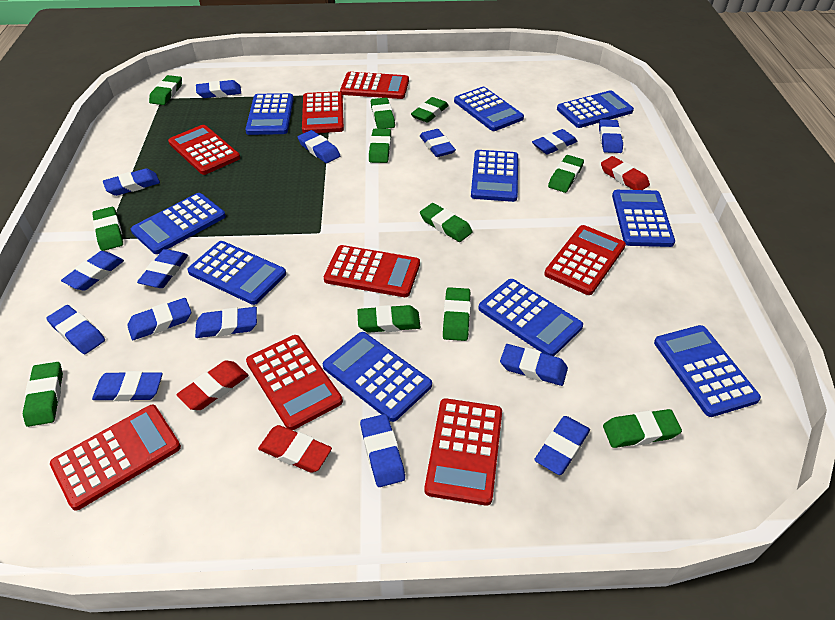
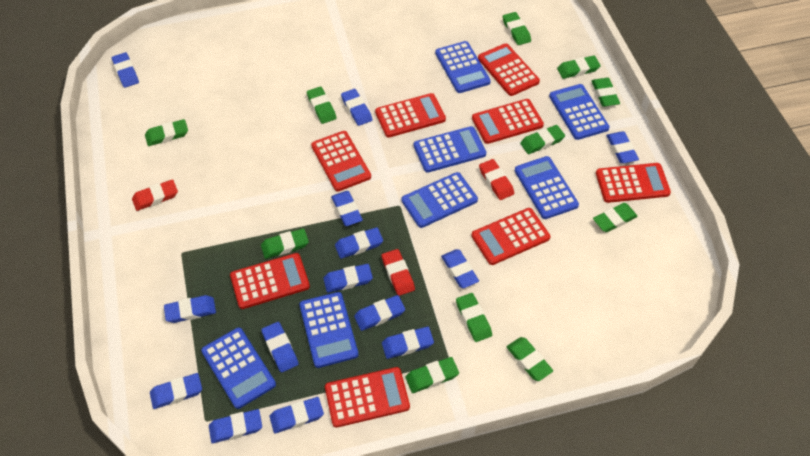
blue calculator: [131,193,226,254] [187,241,286,305] [245,93,294,135] [323,332,432,422] [454,87,524,131] [471,150,518,202] [478,279,583,356] [557,90,634,128] [612,190,675,247] [654,325,761,417] = 10 -> [201,328,276,409] [299,292,358,368] [402,172,478,228] [414,126,486,173] [435,41,491,93] [515,156,579,219] [549,84,610,140] = 7
blue eraser: [46,305,105,354] [61,251,124,291] [92,371,163,401] [103,168,160,196] [127,298,191,340] [137,249,188,288] [195,307,257,338] [196,80,241,98] [298,130,340,163] [360,414,405,487] [420,129,456,157] [500,344,568,386] [532,129,578,154] [534,416,590,475] [599,119,623,153] = 15 -> [112,52,139,88] [150,373,202,409] [164,295,216,323] [209,409,262,444] [261,322,299,373] [270,397,324,434] [323,264,373,293] [331,191,363,226] [335,227,383,259] [341,89,372,126] [354,295,405,331] [382,327,434,359] [441,249,479,288] [606,131,639,163] = 14

